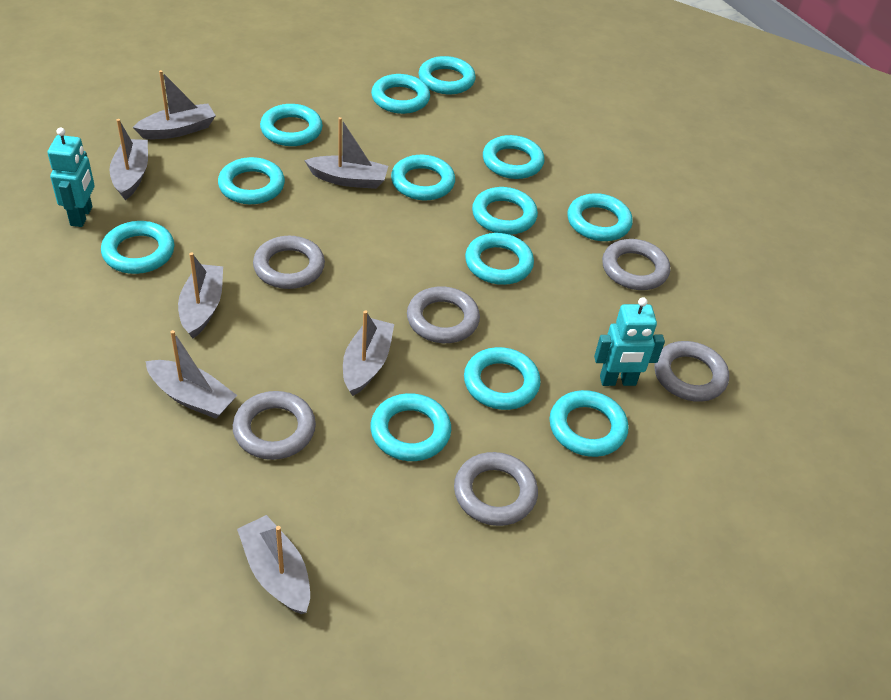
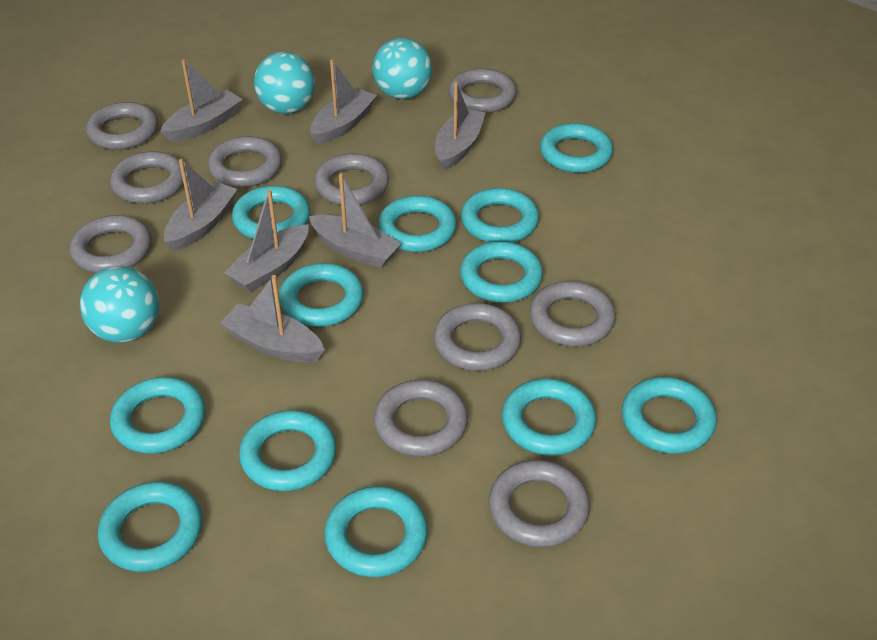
grey ring: [233,391,316,460] [253,236,325,289] [407,286,480,343] [454,452,538,526] [602,239,670,290] [654,341,729,402] = 6 -> [69,215,152,273] [86,102,158,150] [110,151,183,204] [208,136,282,187] [314,153,389,205] [374,380,468,457] [433,303,521,371] [448,68,517,113] [488,460,590,547] [529,281,616,346] = 10
turquoise ball: none = 0 -> [80,266,159,343] [254,52,315,114] [373,38,432,99] = 3
turquoise ring: [101,221,175,274] [218,157,285,204] [260,104,323,146] [370,393,451,461] [371,74,430,114] [391,155,455,200] [419,56,476,94] [464,347,541,410] [465,233,534,285] [472,187,538,235] [483,135,544,179] [549,390,628,457] [567,193,633,241] = 13 -> [98,482,202,572] [110,377,205,454] [232,186,310,239] [239,410,336,491] [279,263,363,327] [324,486,428,577] [378,196,457,252] [460,241,543,303] [461,188,539,243] [502,379,596,456] [540,123,613,173] [622,377,717,454] = 12
turquoise robot: [48,128,95,227] [594,297,665,386] = 2 -> none = 0

